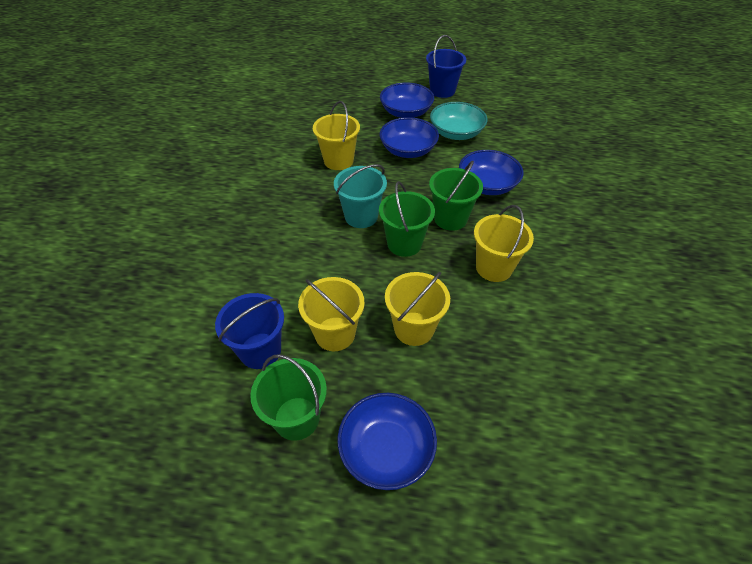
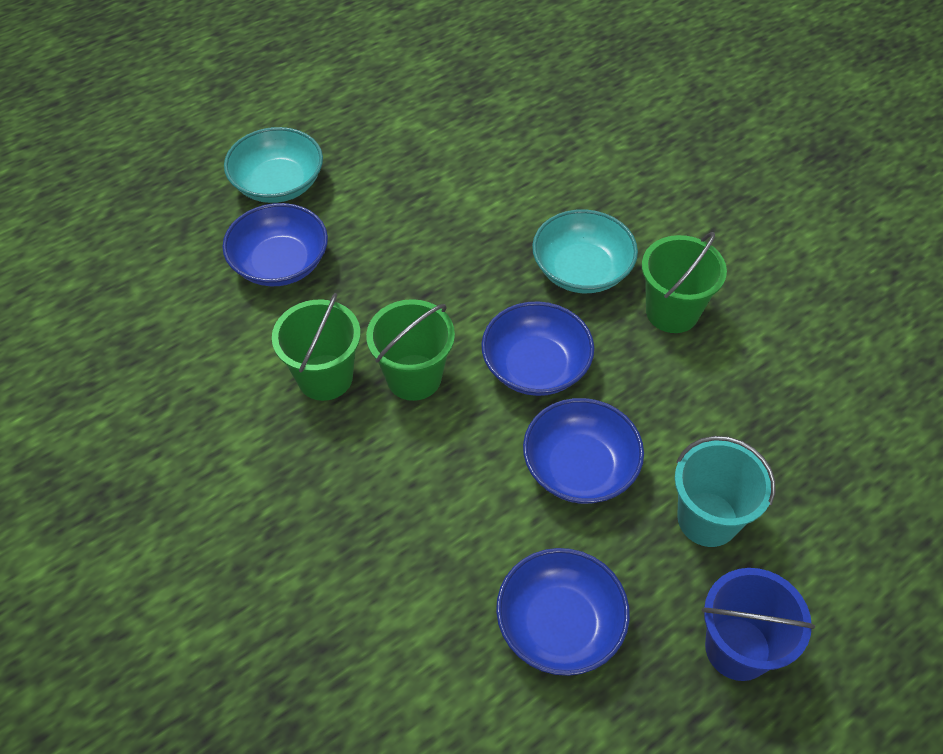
blue bucket: [215,293,284,369] [426,35,466,98] = 2 -> [702,568,815,681] = 1
turquoise bowl: [430,102,488,140] = 1 -> [224,127,323,203] [532,209,638,293] = 2
yellow bucket: [298,277,365,351] [313,101,360,170] [385,272,450,346] [474,205,534,282] = 4 -> none = 0

